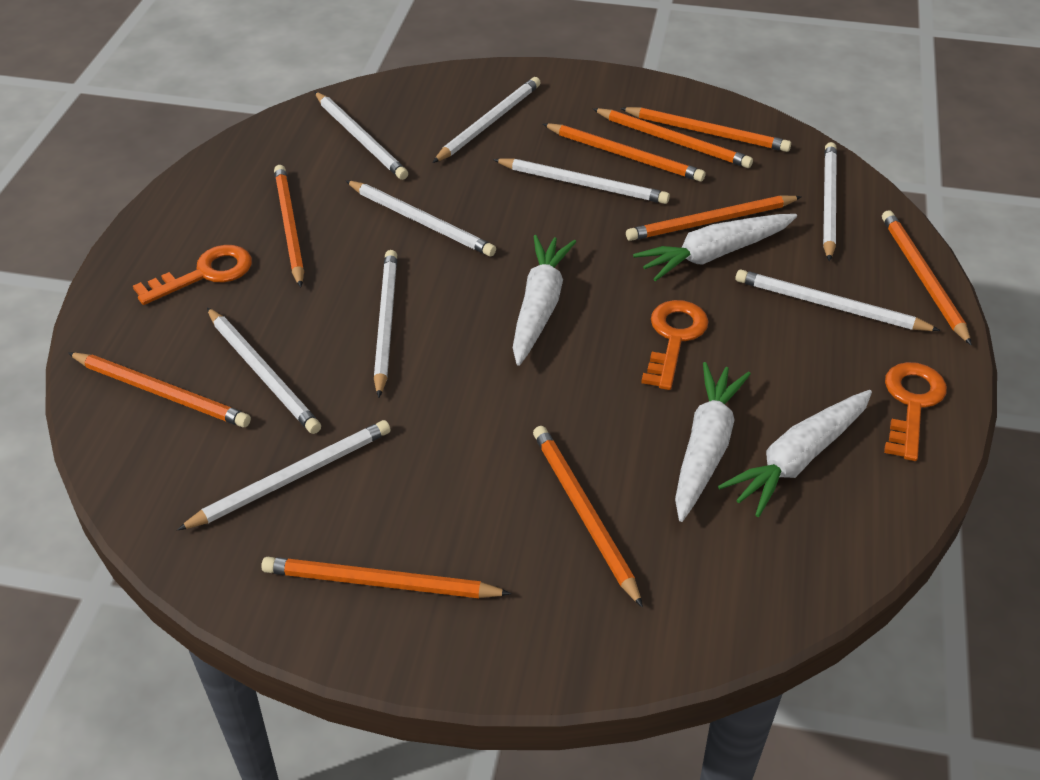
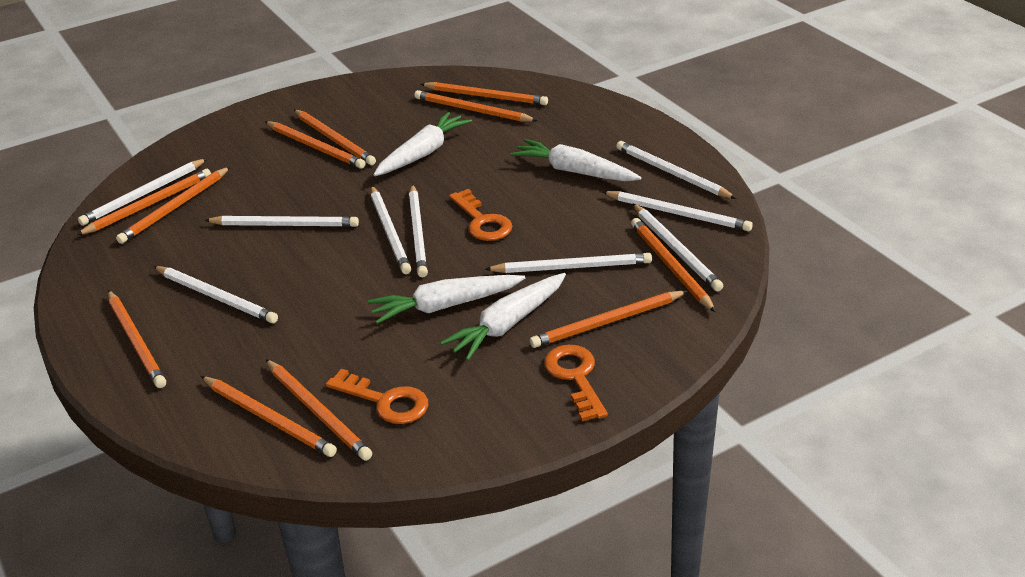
orange pencil: [68,353,251,427] [261,557,511,598] [274,165,304,287] [533,426,643,608] [543,123,706,182] [593,108,753,168] [620,107,791,152] [626,196,801,241] [882,210,972,346] = 9 -> [77,169,211,235] [108,290,166,388] [116,167,230,244] [201,376,337,457] [265,121,366,169] [266,359,372,461] [294,110,376,165] [414,90,538,122] [421,82,548,105] [530,291,687,348] [631,218,716,312] = 11

